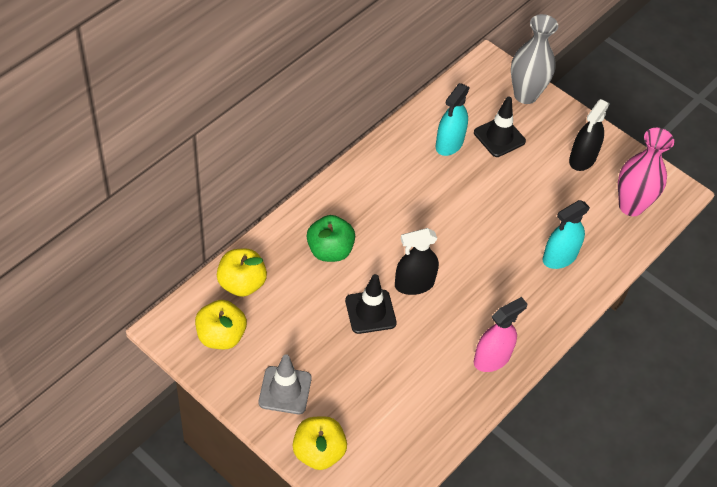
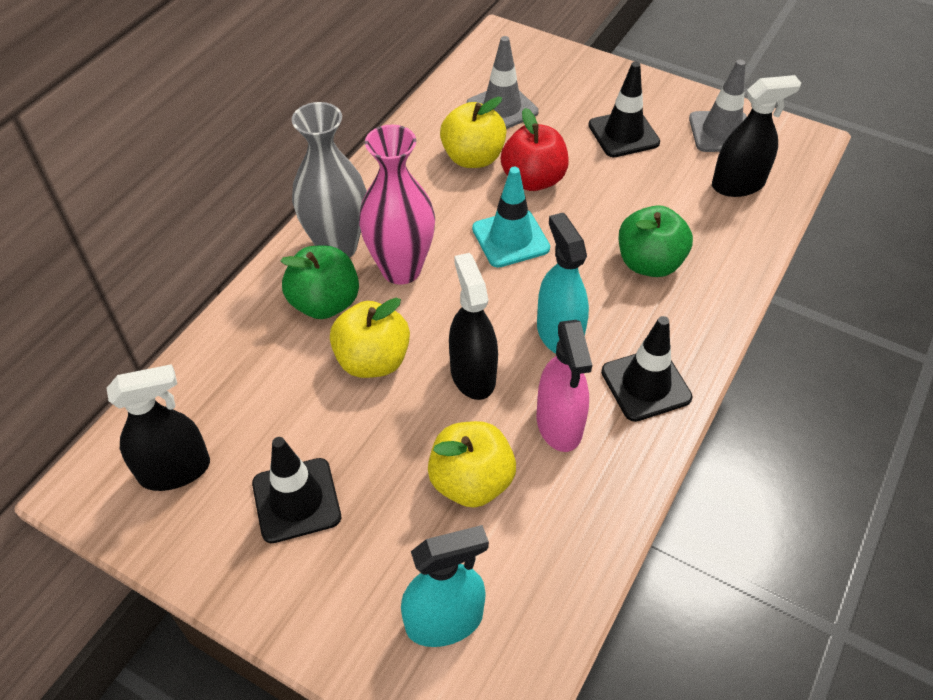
black spray bottle: [395,228,439,295] [569,99,610,171] = 2 -> [107,364,210,491] [449,253,498,400] [712,75,801,197] = 3
black traffic cone: [345,274,397,334] [474,97,526,157] = 2 -> [252,437,341,543] [588,62,660,157] [601,316,692,422] = 3
green apple: [307,215,355,262] = 1 -> [281,245,359,319] [619,205,693,277] = 2
grey traffic cone: [259,354,312,414] = 1 -> [467,36,539,129] [689,60,747,152] = 2
red apple: none = 0 -> [501,108,569,191] = 1
turquoise traffic cone: none = 0 -> [472,167,550,268] = 1

